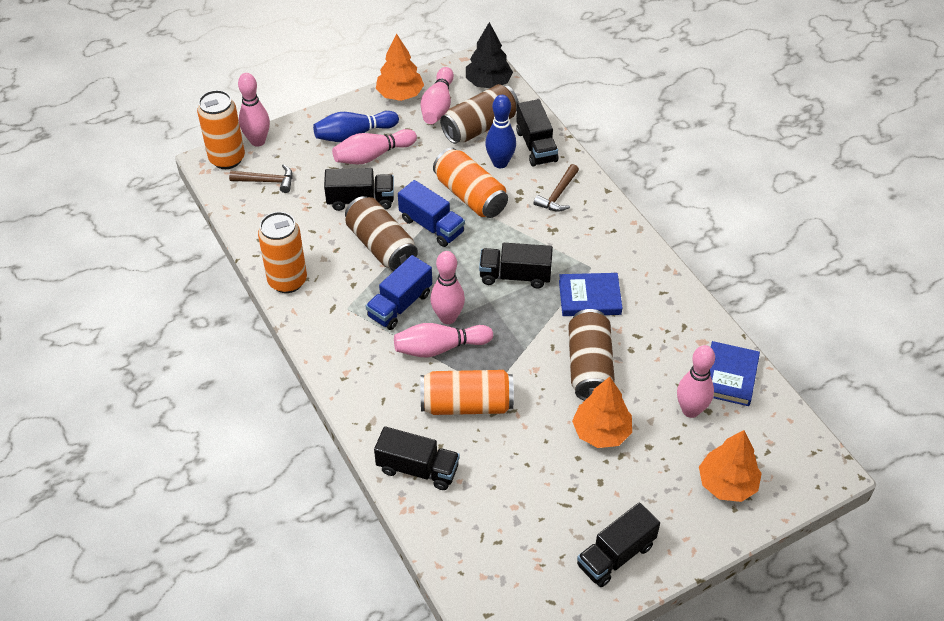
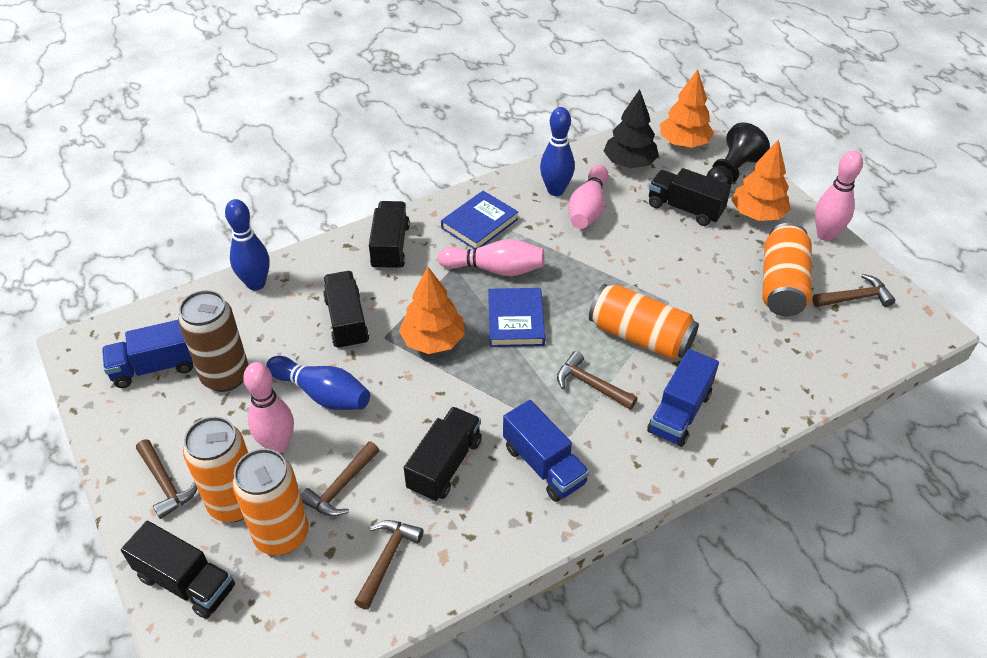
black pawn: none = 0 -> [707,123,770,185] = 1
blue bowling pin: [313,111,399,142] [485,95,516,168] = 2 -> [225,199,269,291] [266,356,370,410] [540,107,575,196] = 3
blue truck: [366,255,432,330] [398,180,465,247] = 2 -> [102,320,193,388] [503,400,589,502] [647,349,719,447] = 3
brown can: [345,196,418,271] [440,84,519,144] [568,309,615,401] = 3 -> [178,290,249,392] = 1
brown hammer: [229,164,293,193] [534,164,579,212] = 2 -> [136,439,197,519] [301,441,380,517] [354,520,423,610] [557,351,637,410] [812,274,895,307] = 5
pink bowling pin: [238,73,270,147] [332,129,417,164] [394,323,493,358] [421,67,454,124] [430,251,465,324] [677,345,715,418] = 6 -> [243,362,294,453] [437,239,544,276] [568,165,608,229] [815,151,863,241] = 4

